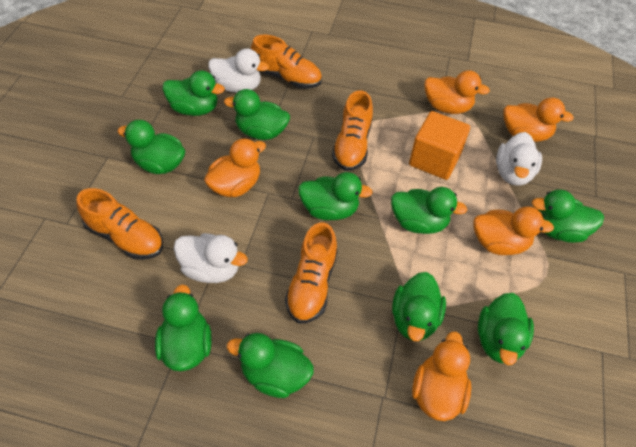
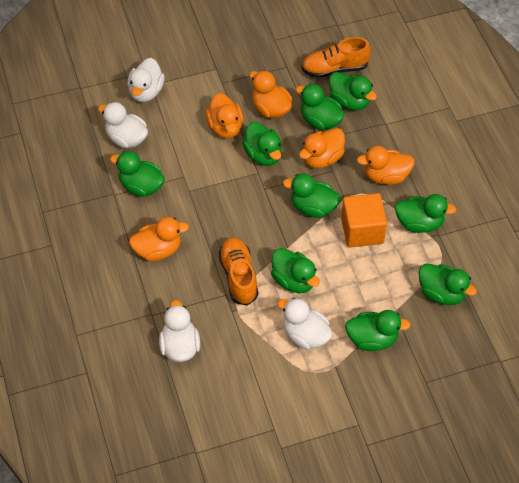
green duck: [118,120,185,174] [155,284,212,371] [163,70,225,116] [224,89,290,140] [227,333,314,398] [298,172,373,220] [391,187,467,234] [392,272,446,341] [478,293,534,365] [531,189,604,243] = 10 -> [110,151,165,197] [242,122,282,166] [271,248,320,293] [283,173,341,218] [295,84,344,130] [329,72,377,110] [345,310,411,351] [395,194,456,233] [419,264,477,305] = 9
orange shoe: [77,188,163,260] [251,35,322,89] [285,222,338,324] [332,90,373,171] = 4 -> [218,237,258,306] [301,37,371,78] = 2
white duck: [174,233,248,283] [208,48,269,93] [496,132,542,186] = 3 -> [98,102,148,148] [127,58,165,102] [159,300,200,362] [277,298,332,350] = 4

